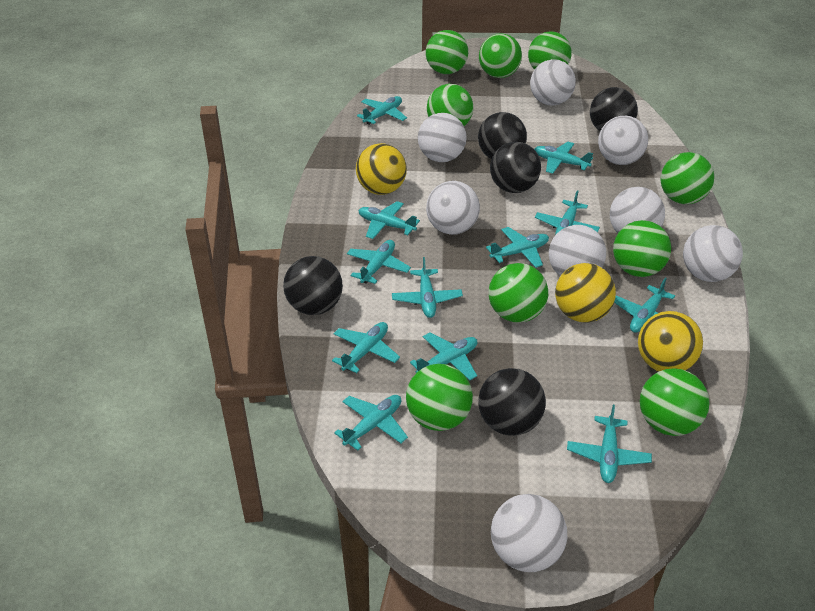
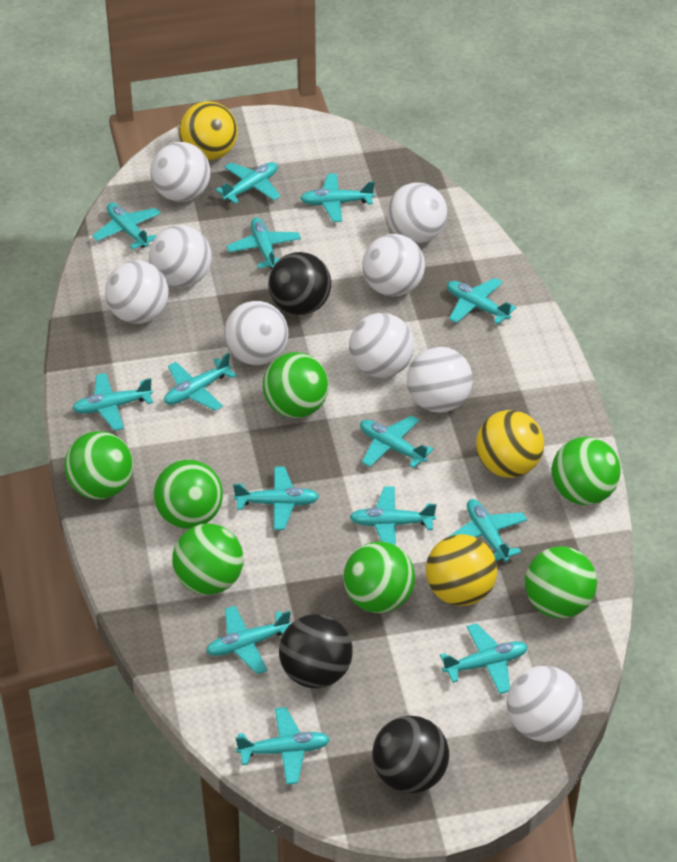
black ball: [283,256,343,315] [478,112,527,159] [478,368,546,436] [490,142,541,193] [590,87,638,131] = 5 -> [268,252,331,315] [279,614,353,688] [372,716,449,793] = 3
green ball: [406,364,473,431] [426,30,468,74] [427,84,473,126] [479,33,522,78] [489,263,548,323] [528,31,572,70] [613,220,671,277] [640,368,709,436] [661,152,714,204] = 9 -> [64,431,133,499] [154,460,223,529] [172,524,244,595] [263,352,328,418] [343,541,415,613] [525,546,597,618] [552,437,621,505] = 7
turquoise plane: [332,322,400,373] [334,395,408,451] [347,240,411,284] [357,96,407,125] [358,201,420,239] [392,257,463,318] [410,332,477,380] [486,227,549,268] [534,142,593,174] [535,190,600,235] [567,405,652,483] [614,278,675,333] = 12 -> [72,373,153,431] [92,202,161,249] [164,353,237,411] [206,606,291,674] [215,162,280,204] [226,217,301,269] [233,467,319,530] [236,707,330,785] [300,173,375,222] [350,486,436,546] [360,416,434,468] [440,623,528,694] [447,278,516,324] [448,499,527,562] = 14
white ball: [418,113,467,162] [426,181,480,235] [491,494,567,572] [530,59,576,106] [549,225,606,276] [598,116,648,165] [610,187,665,233] [683,225,743,282] = 8 -> [105,260,169,324] [149,225,212,287] [150,142,210,202] [224,301,288,365] [349,313,414,378] [362,234,425,296] [387,183,448,244] [407,347,473,413] [507,666,583,742] = 9

